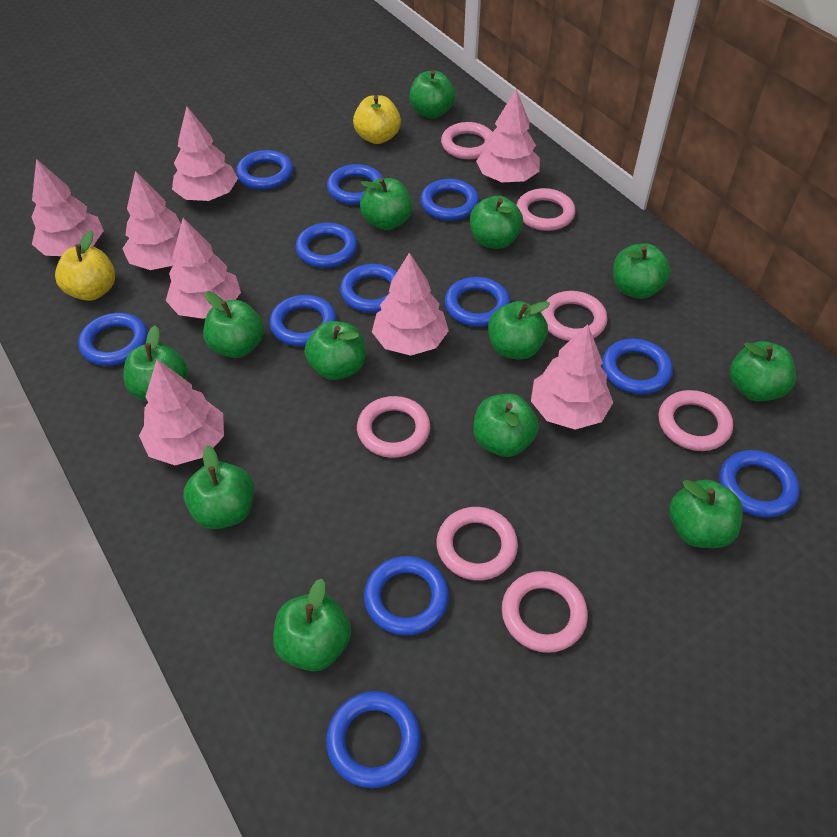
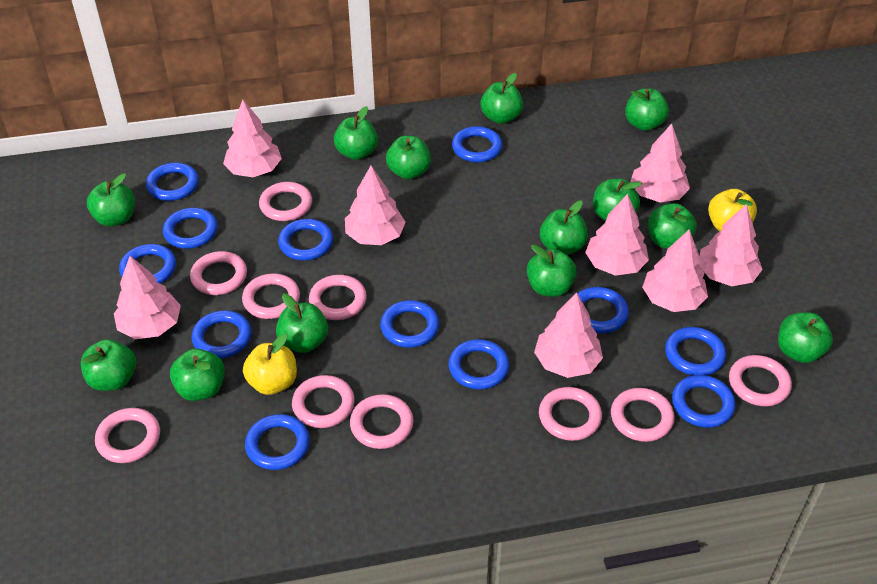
pink ring: [357,396,430,458] [436,507,518,581] [441,122,492,159] [502,571,588,653] [516,188,575,231] [541,291,608,341] [659,390,733,451] = 7 -> [95,408,160,463] [190,251,247,295] [242,274,300,319] [259,182,312,221] [292,375,355,428] [309,275,367,320] [350,394,414,449] [539,387,602,441] [611,388,675,442] [729,355,792,406] = 10

